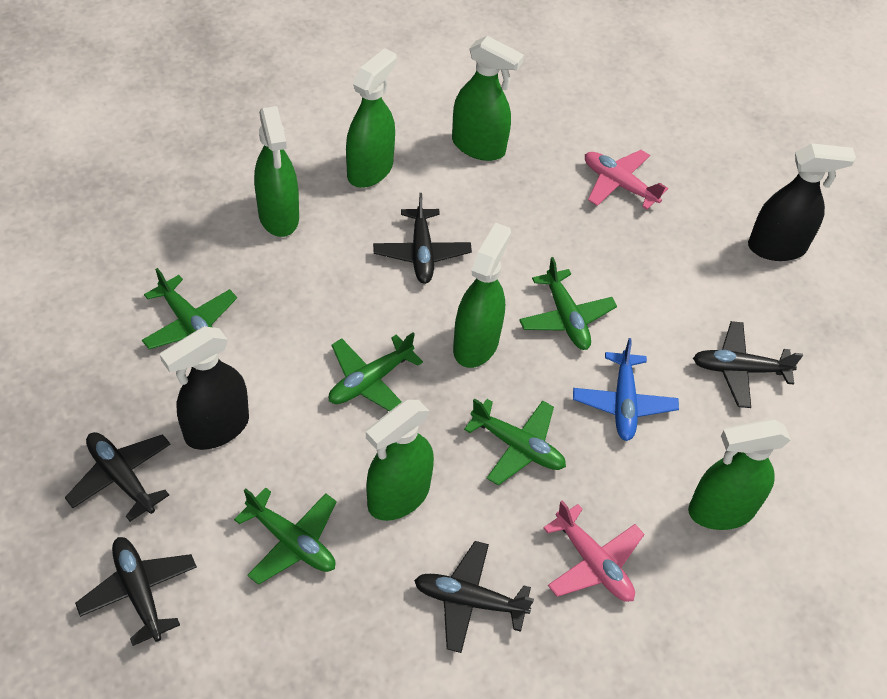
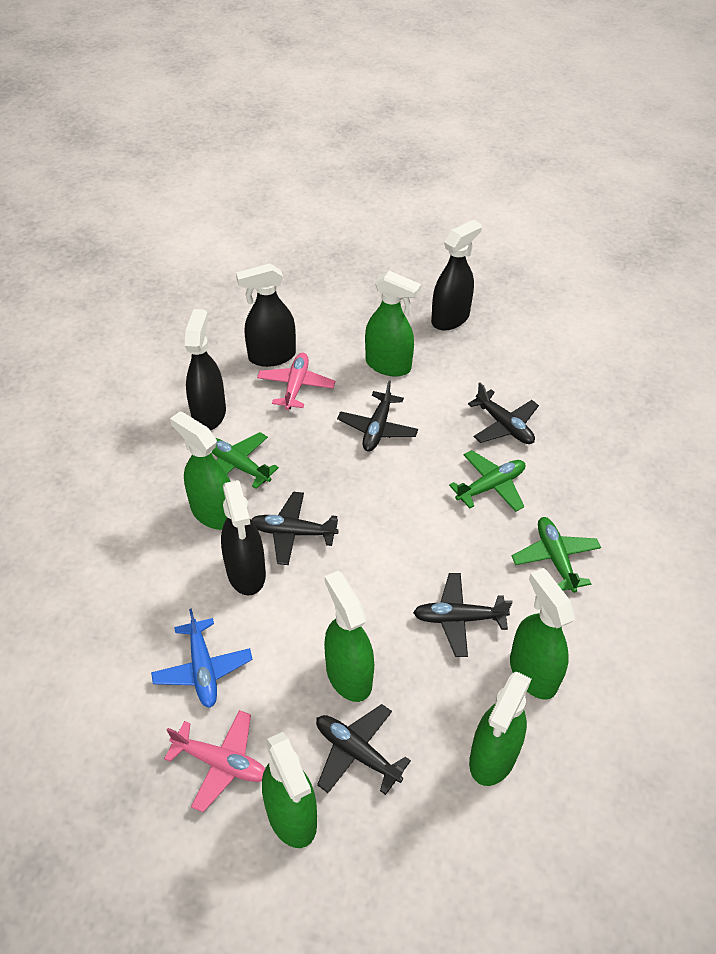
black spray bottle: [160,326,249,450] [748,143,856,261] = 2 -> [185,309,226,430] [221,480,266,595] [236,264,296,367] [431,220,482,331] = 4
green plane: [142,268,237,349] [234,488,337,585] [329,332,423,411] [464,398,566,486] [519,257,617,350] = 5 -> [212,432,279,489] [449,450,525,512] [512,517,601,593] = 3

